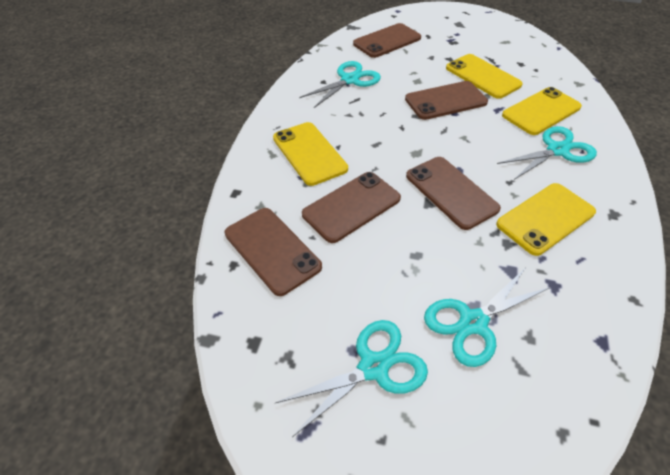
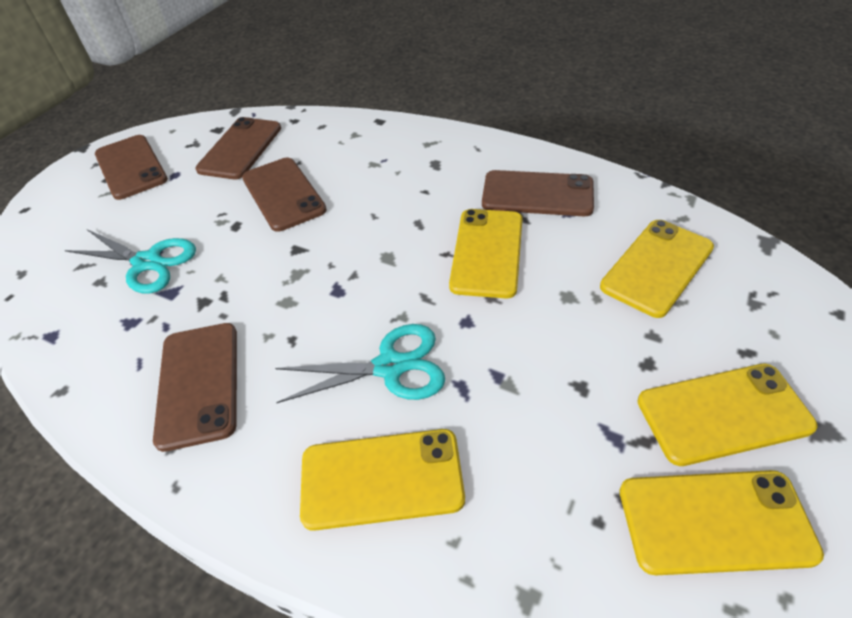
turquoise scissors: [275,320,428,437] [299,61,381,108] [424,269,551,367] [497,126,597,180] = 4 -> [65,229,196,294] [275,324,445,403] = 2
yellow phone: [273,122,348,186] [446,54,523,99] [496,183,596,256] [502,87,582,135] = 4 -> [300,429,465,531] [449,209,523,298] [600,220,714,318] [620,470,824,575] [637,364,818,466] = 5

